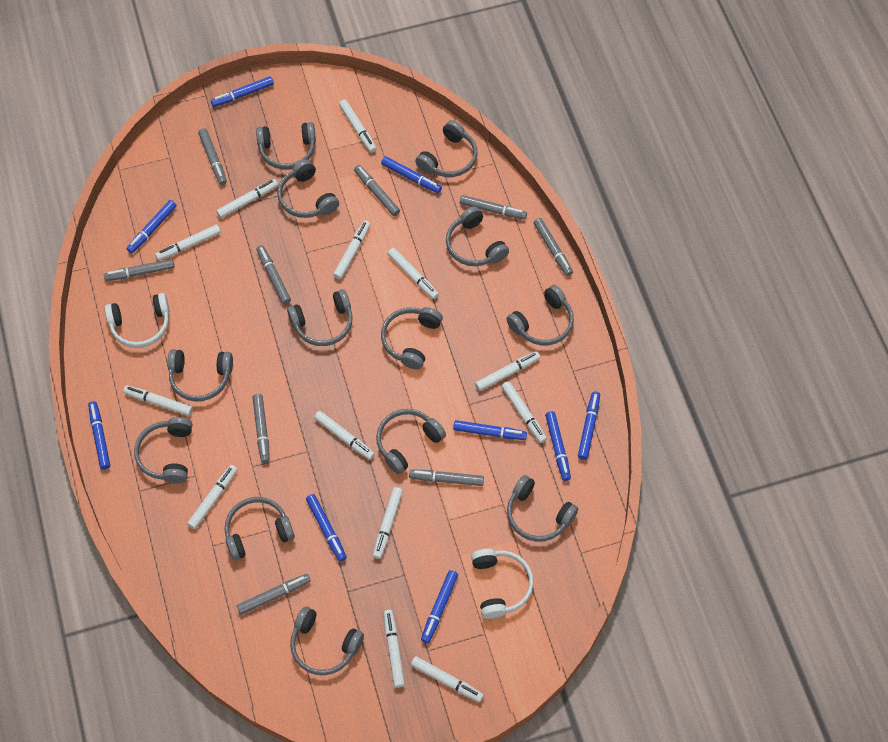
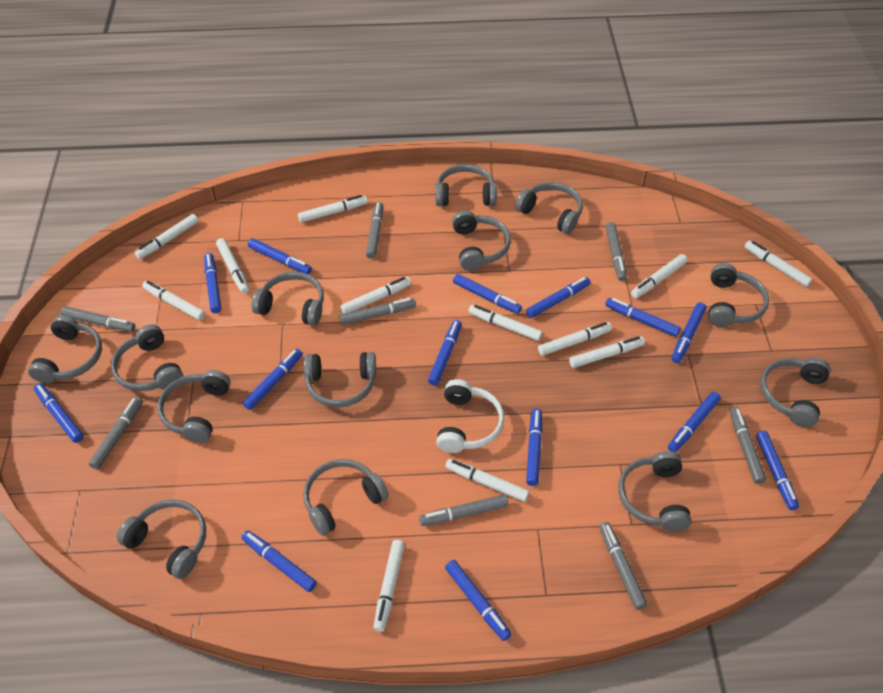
blue marker: [88,401,110,470] [126,200,177,253] [211,76,274,107] [306,494,347,562] [381,156,442,193] [421,570,458,643] [453,420,527,440] [545,411,571,481] [578,391,600,460] = 9 -> [34,383,84,443] [204,253,221,313] [241,530,317,592] [243,349,303,410] [248,238,312,274] [428,320,462,386] [445,560,512,641] [453,274,522,314] [526,277,591,318] [526,408,542,486] [605,298,681,337] [668,392,721,452] [672,302,706,363] [756,431,799,510] = 14
grey marker: [104,259,175,281] [198,128,227,185] [237,574,311,615] [253,394,270,463] [256,245,291,305] [354,165,400,216] [409,469,484,486] [460,195,527,220] [534,218,573,276] = 9 -> [61,306,135,332] [89,396,143,469] [339,298,416,325] [366,202,383,259] [419,495,508,526] [599,522,647,610] [606,222,627,281] [730,407,766,484] = 8
white headphones: [105,293,170,348] [471,549,534,619] = 2 -> [436,379,504,453] = 1
white marker: [123,385,193,416] [155,224,221,261] [187,465,237,529] [216,179,278,218] [314,411,375,460] [333,220,370,279] [339,100,377,153] [373,487,403,559] [384,610,405,688] [388,248,439,299] [411,656,484,702] [475,351,540,391] [501,381,547,443] = 13 -> [135,214,198,259] [142,281,205,321] [216,238,249,293] [298,195,368,223] [340,277,411,314] [373,540,405,632] [445,459,529,502] [468,305,543,341] [538,322,612,356] [569,336,645,368] [631,254,688,298] [745,241,813,287] = 12

